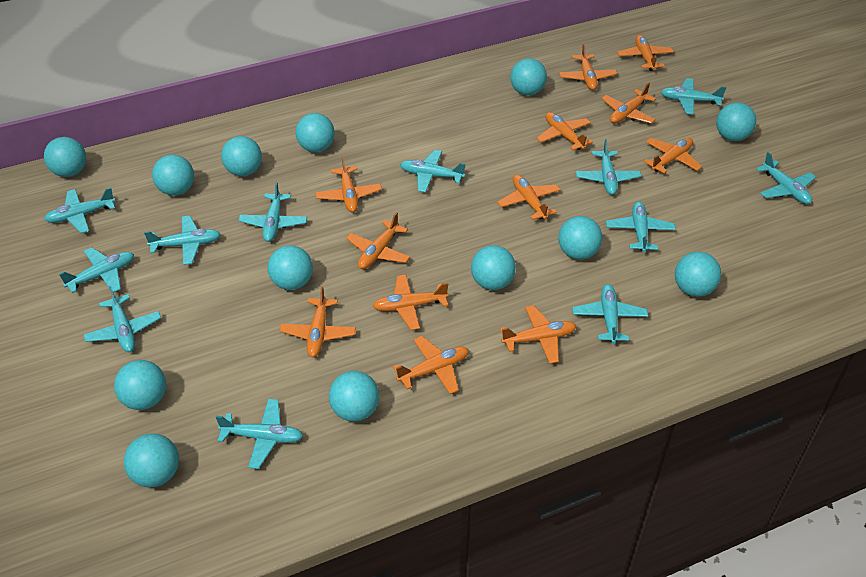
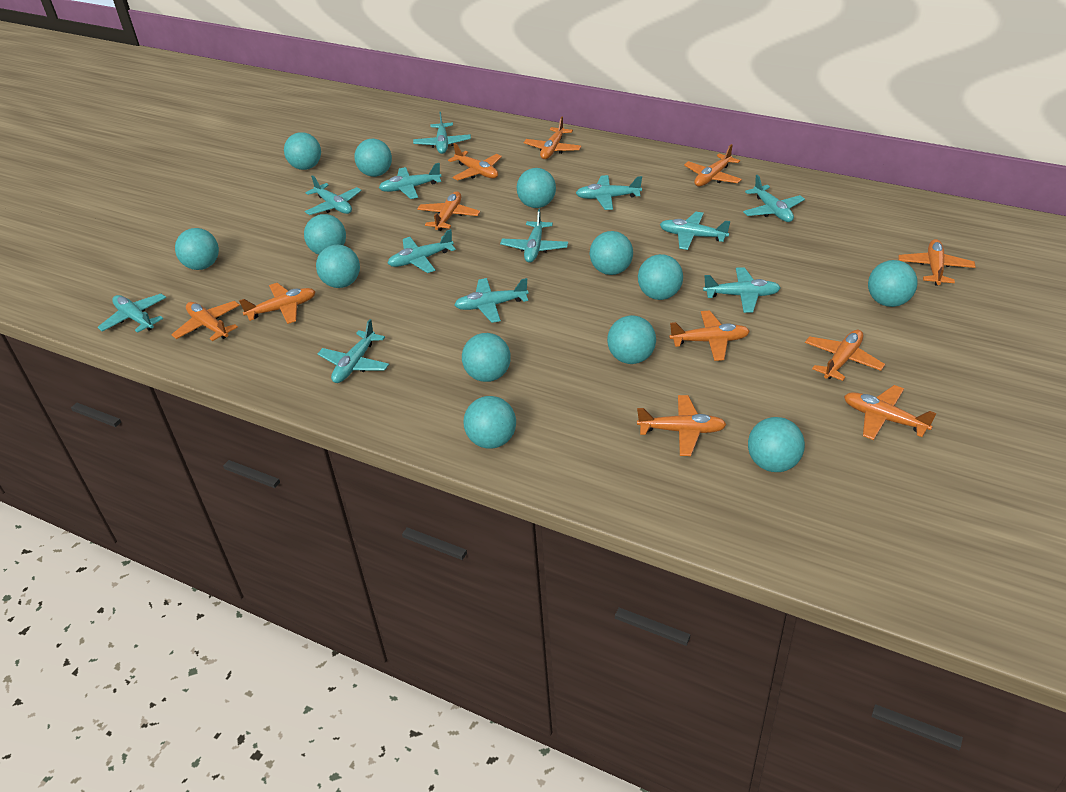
orange plane: [279,286,356,357] [315,156,382,212] [346,212,410,269] [373,275,448,330] [393,336,469,394] [497,174,560,220] [500,305,576,364] [536,112,593,150] [559,44,617,90] [601,82,656,123] [617,35,674,71] [644,138,702,174] = 12 -> [171,301,240,341] [239,283,316,324] [417,192,480,231] [448,143,502,181] [524,117,582,159] [637,395,727,456] [669,311,750,361] [684,144,742,187] [805,330,885,381] [844,385,936,440] [898,239,975,286] = 11

